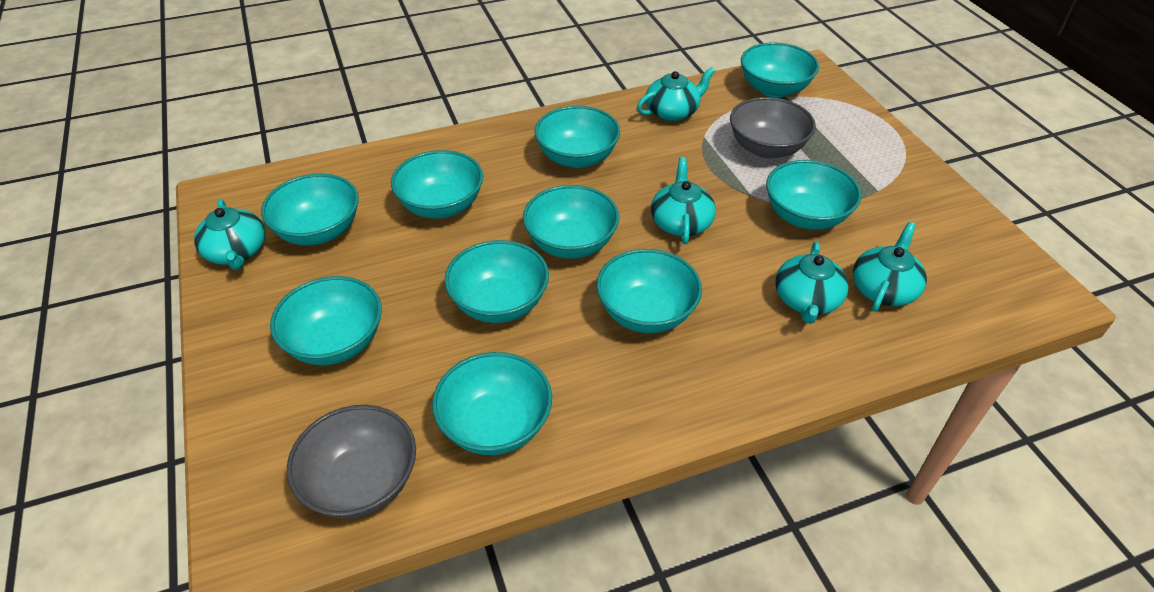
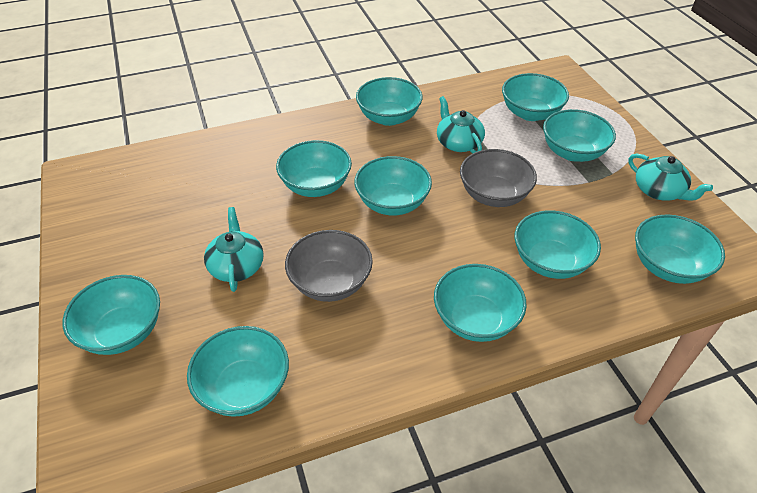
turquoise teapot: [194,199,265,270] [637,67,715,121] [651,157,716,244] [775,242,849,324] [853,222,927,312] = 5 -> [204,207,264,292] [437,96,485,154] [628,154,713,201] = 3

